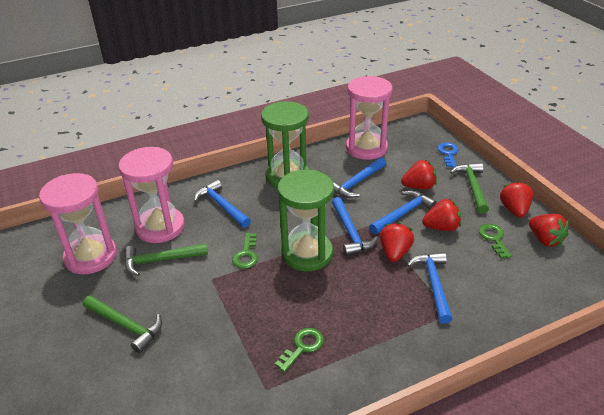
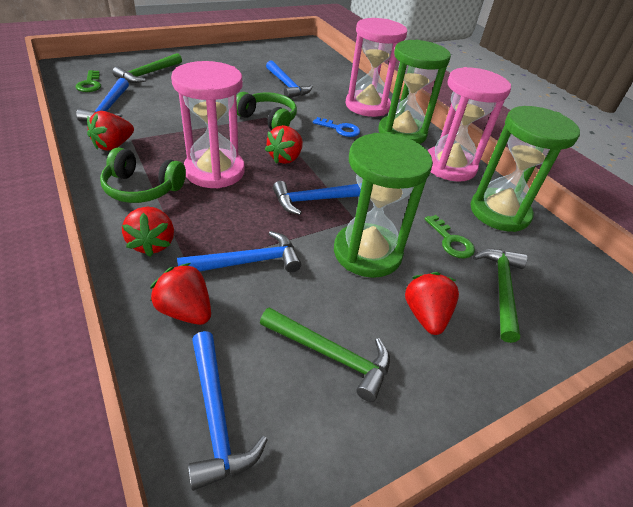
green headphones: none = 0 -> [100,147,186,203] [236,92,297,130] = 2
green hourglass: [261,101,309,188] [278,169,334,271] = 2 -> [334,133,433,278] [378,40,451,144] [470,106,580,232] = 3
green key: [232,233,258,269] [275,328,324,372] [479,224,512,258] = 3 -> [75,70,101,92] [424,215,475,258] = 2

